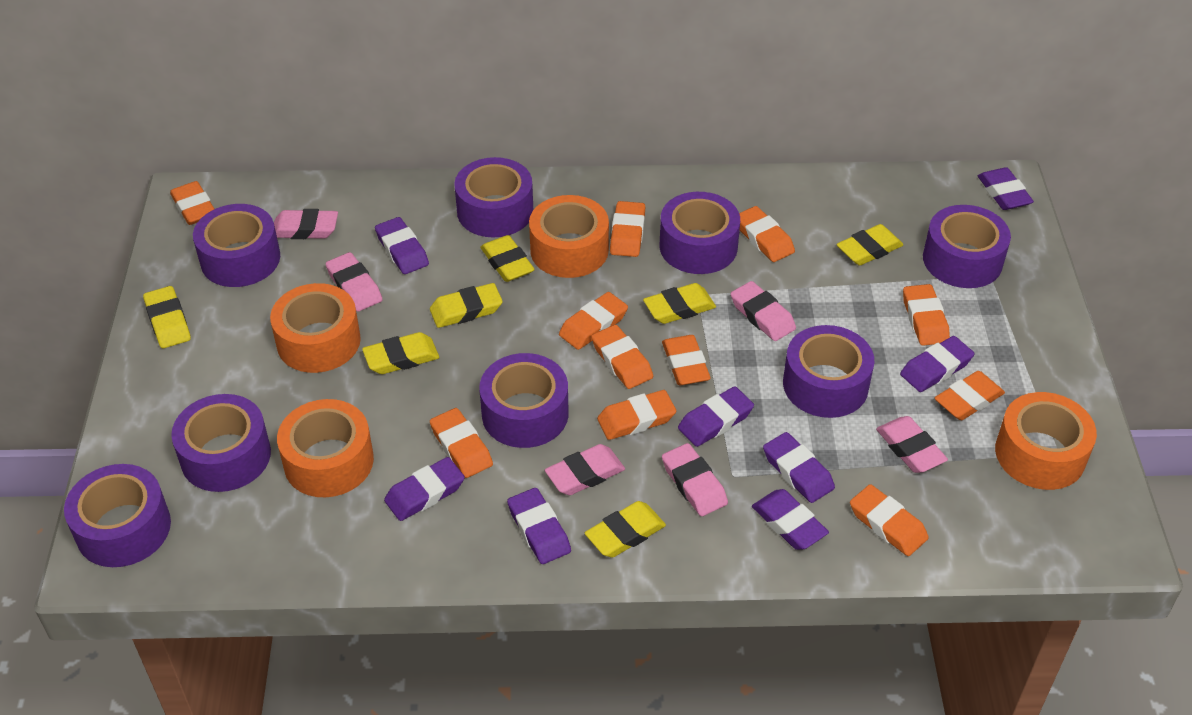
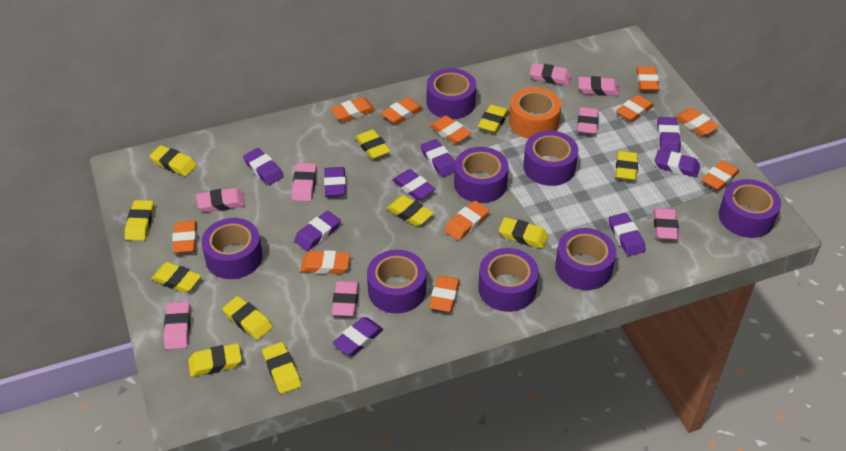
orange tape: [270,283,361,373] [277,399,374,497] [529,195,609,278] [995,392,1097,490] = 4 -> [509,87,561,139] = 1
pink eraser: [274,209,338,239] [326,252,383,312] [545,444,625,495] [662,443,728,516] [731,281,796,341] [876,416,948,473] = 6 -> [164,302,190,350] [196,188,245,212] [291,163,317,202] [332,281,359,316] [530,63,572,86] [577,107,599,135] [579,76,619,96] [653,208,679,240] = 8
purple eraser: [375,217,429,274] [384,457,465,521] [507,488,571,564] [678,386,754,447] [752,489,829,550] [763,432,835,503] [900,336,974,392] [978,167,1034,210] = 8 -> [243,148,284,185] [294,211,341,251] [324,167,346,197] [333,317,383,356] [392,169,436,200] [421,139,455,177] [609,213,646,256] [654,149,700,177] [657,117,681,153] = 9
yellow eraser: [143,286,191,348] [362,332,439,374] [430,283,503,328] [480,235,535,282] [585,501,666,558] [643,283,716,324] [837,224,904,266] = 7 -> [125,200,154,241] [150,145,197,176] [151,262,201,293] [188,343,242,377] [222,296,273,340] [262,342,301,394] [355,129,391,159] [387,195,434,226] [478,104,509,133] [499,217,548,249] [616,151,638,181] = 11

